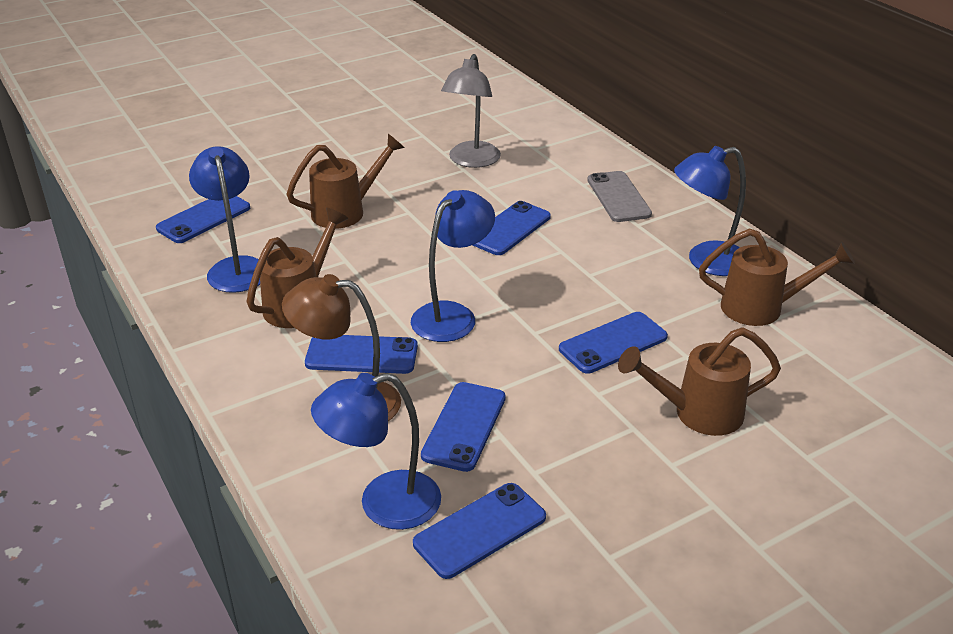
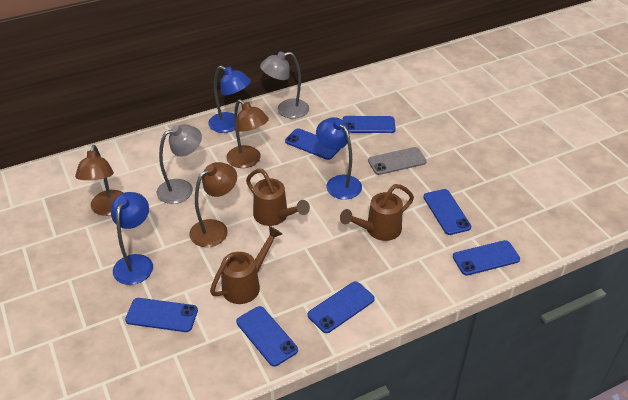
blue lamp: [189,146,260,293] [311,373,441,530] [411,190,495,342] [674,146,746,276] = 4 -> [111,192,153,285] [208,66,251,133] [316,117,362,200] = 3
blue phone: [156,196,250,243] [305,335,418,374] [413,483,546,579] [421,382,506,472] [473,201,551,255] [559,312,668,374] = 6 -> [125,298,198,332] [236,306,298,367] [285,128,340,160] [308,281,375,333] [343,116,396,133] [423,189,471,235] [453,240,520,276] = 7
brown lamp: [282,274,401,421] = 1 -> [75,145,123,216] [189,162,237,247] [226,99,269,168] = 3
brown watering can: [246,208,348,328] [286,134,405,229] [618,327,781,436] [699,228,855,326] = 4 -> [210,226,282,304] [246,169,310,226] [340,184,414,241] = 3
grey lamp: [441,54,501,168] = 1 -> [157,124,202,204] [260,52,309,119] = 2

